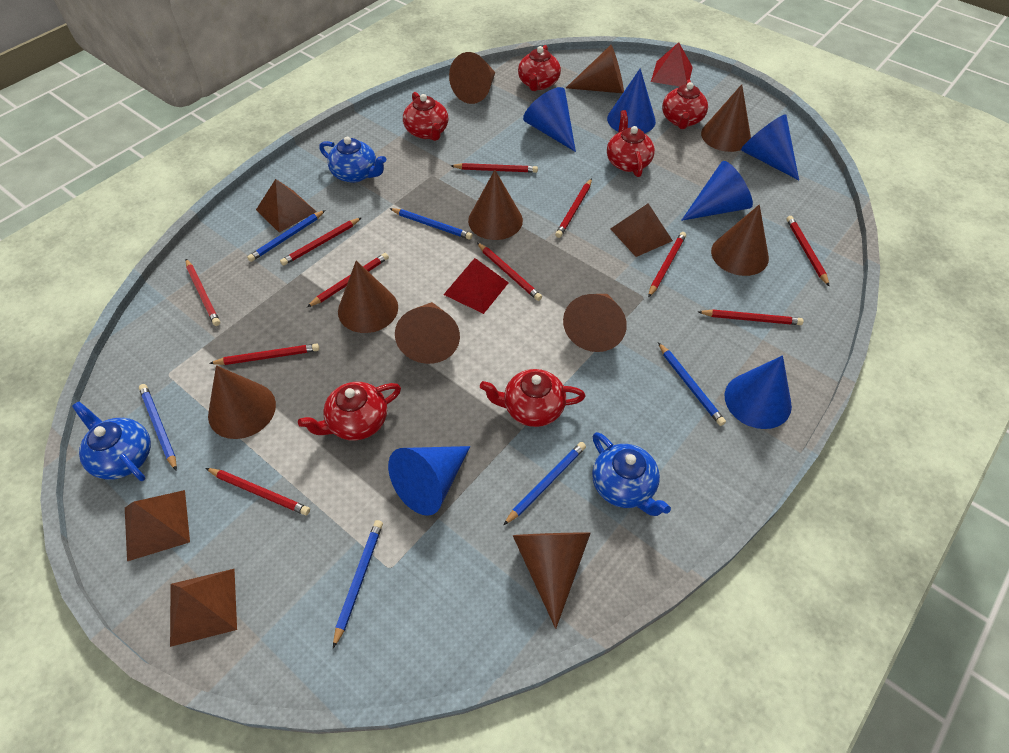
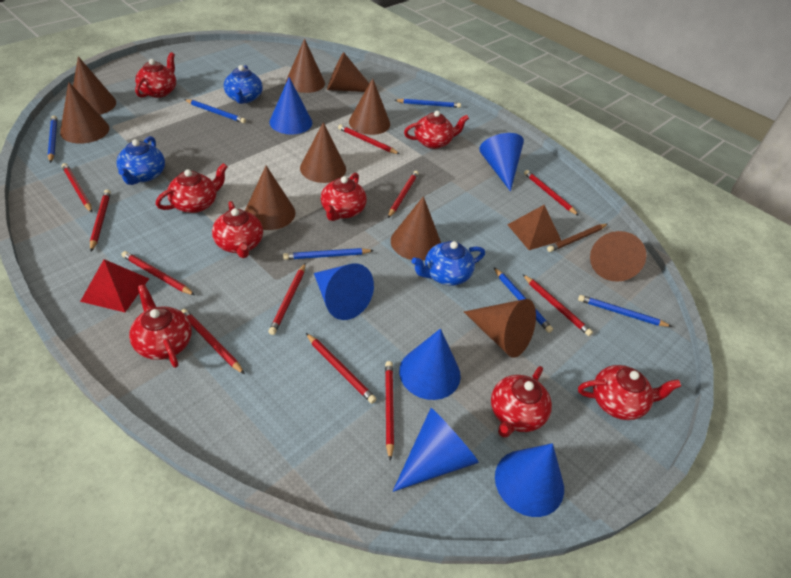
brown pencil: none = 0 -> [547,224,607,252] = 1
brown pyramid: [125,490,190,561] [170,569,237,647] [256,179,317,233] [611,203,673,257] = 4 -> [507,205,561,250] = 1
red pyramid: [443,258,509,314] [651,42,693,87] = 2 -> [80,259,149,312] = 1
red teapot: [298,382,401,440] [403,92,448,141] [480,369,586,427] [518,45,561,91] [607,110,655,177] [662,79,708,129] = 6 -> [129,284,192,368] [135,52,176,98] [156,163,227,213] [212,201,263,258] [320,173,367,221] [404,111,469,149] [491,366,552,438] [578,365,681,420] = 8

